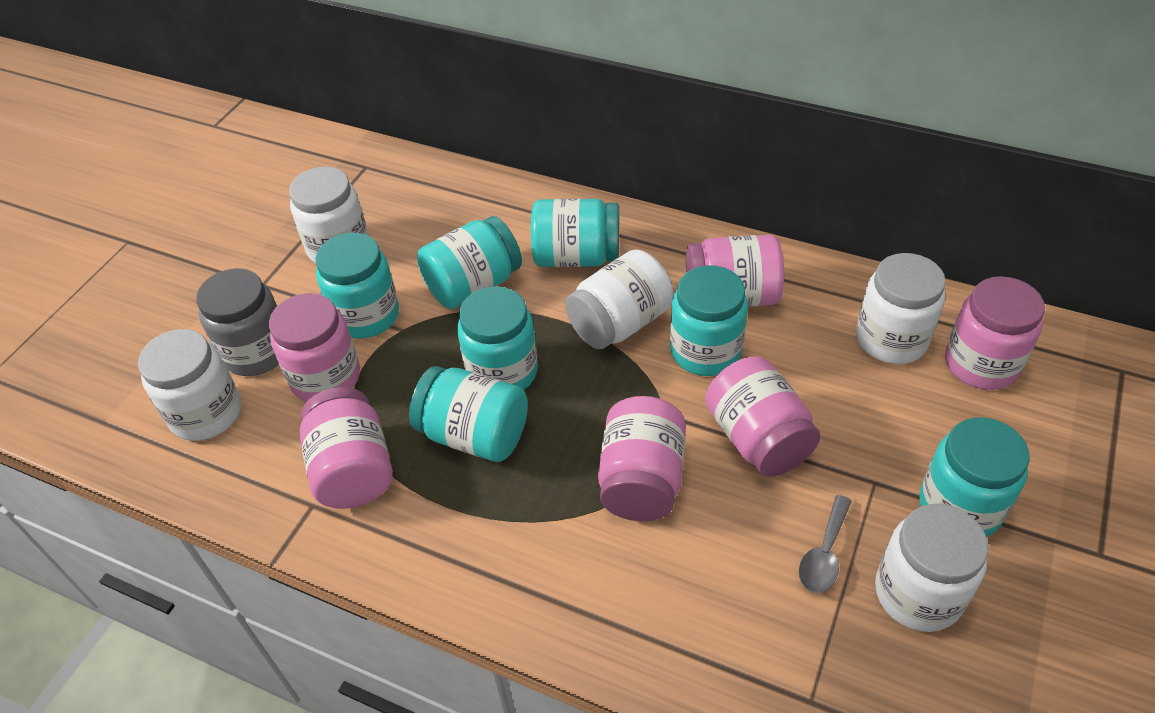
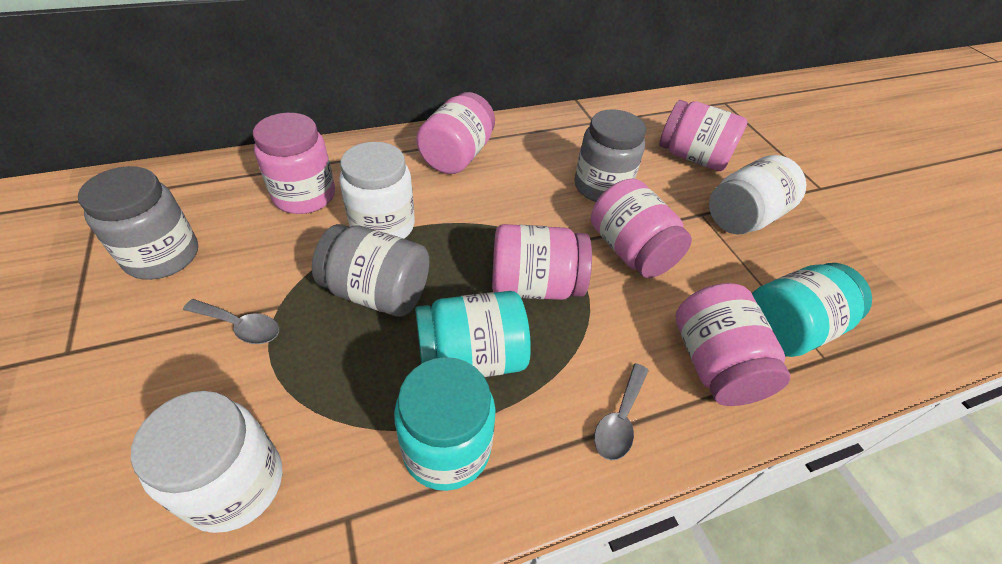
grey jar: [196,268,279,376] = 1 -> [78,166,198,280] [312,224,430,317] [574,109,646,202] = 3
grey spoon: [799,495,852,593] = 1 -> [183,299,279,344] [594,363,649,461] = 2
turquoise jar: [315,233,399,339] [409,366,528,462] [417,216,522,309] [457,286,538,390] [531,199,619,267] [670,265,748,376] [919,417,1030,537] = 7 -> [394,357,496,491] [415,291,531,377] [752,263,872,357] = 3
white jar: [138,329,241,441] [289,167,369,264] [565,249,673,349] [856,253,946,364] [875,504,988,632] = 5 -> [131,391,282,533] [339,142,415,239] [709,155,806,234] = 3

